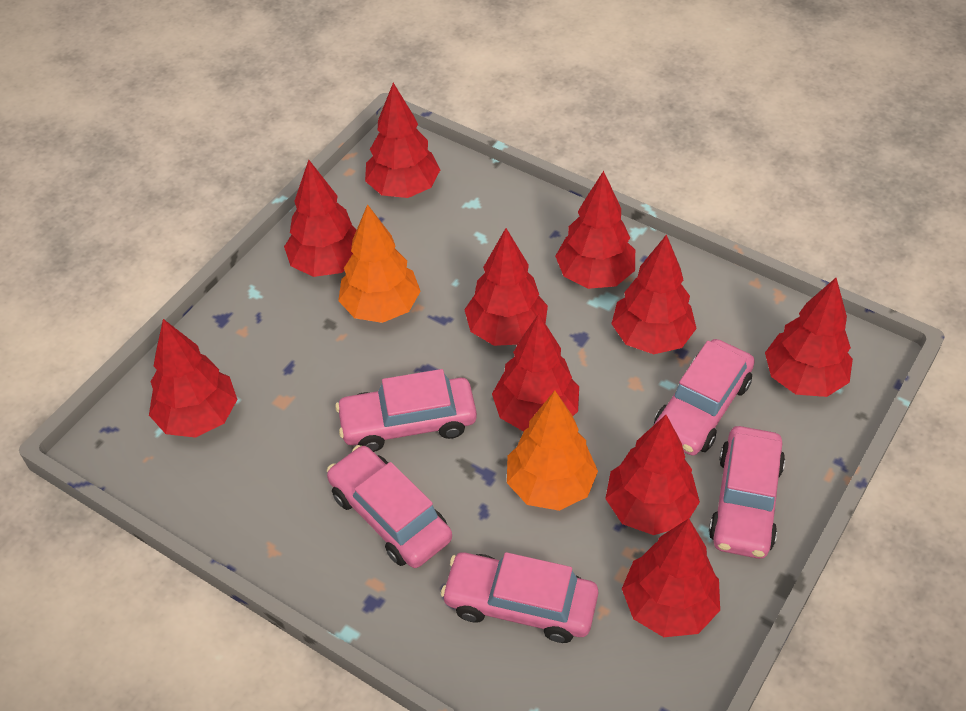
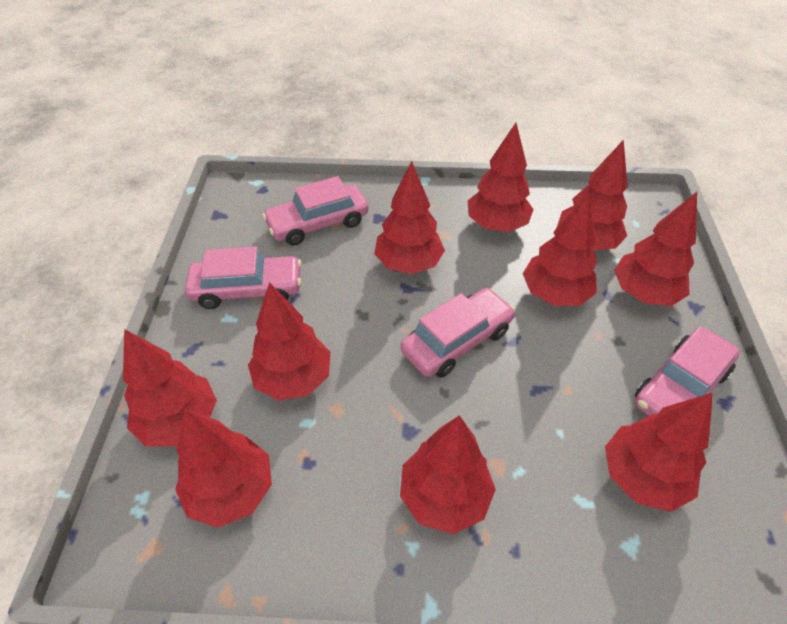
orange tree: [338,204,421,323] [507,391,598,511] = 2 -> none = 0
pink car: [327,445,452,568] [335,369,477,452] [441,552,598,643] [654,339,755,456] [709,426,785,559] = 5 -> [185,247,302,309] [262,176,369,246] [401,288,515,378] [635,326,740,416] = 4

